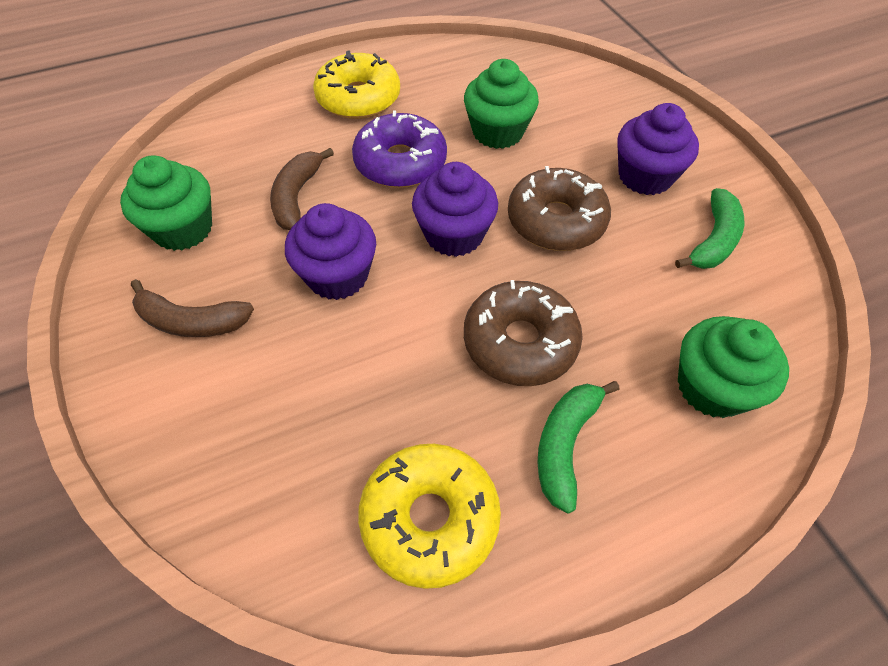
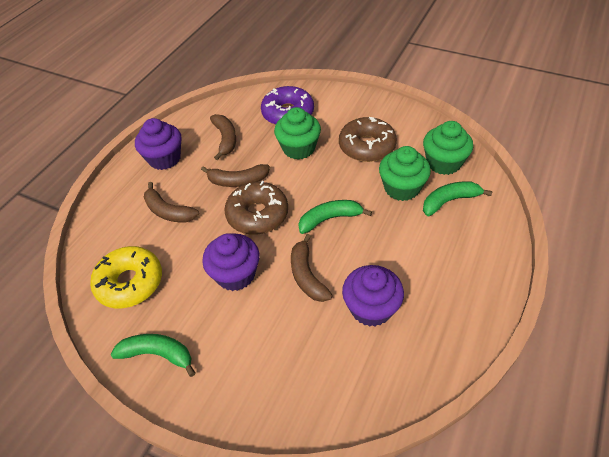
brown banana: [131,279,254,337] [270,148,334,230] = 2 -> [144,182,199,222] [201,164,270,187] [210,114,236,160] [291,234,333,302] = 4
green banana: [537,381,619,514] [675,188,745,269] = 2 -> [111,334,195,377] [298,200,372,234] [423,181,493,216] = 3
yellow donut: [313,50,400,119] [358,444,501,589] = 2 -> [90,246,162,308] = 1

